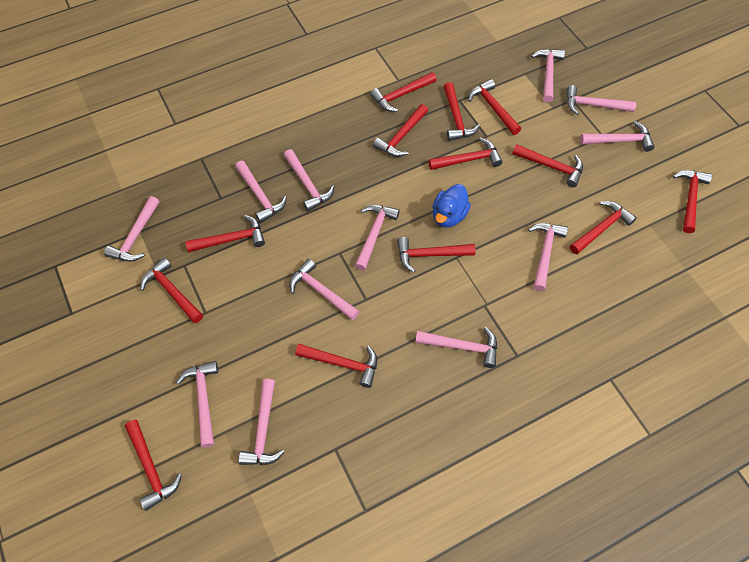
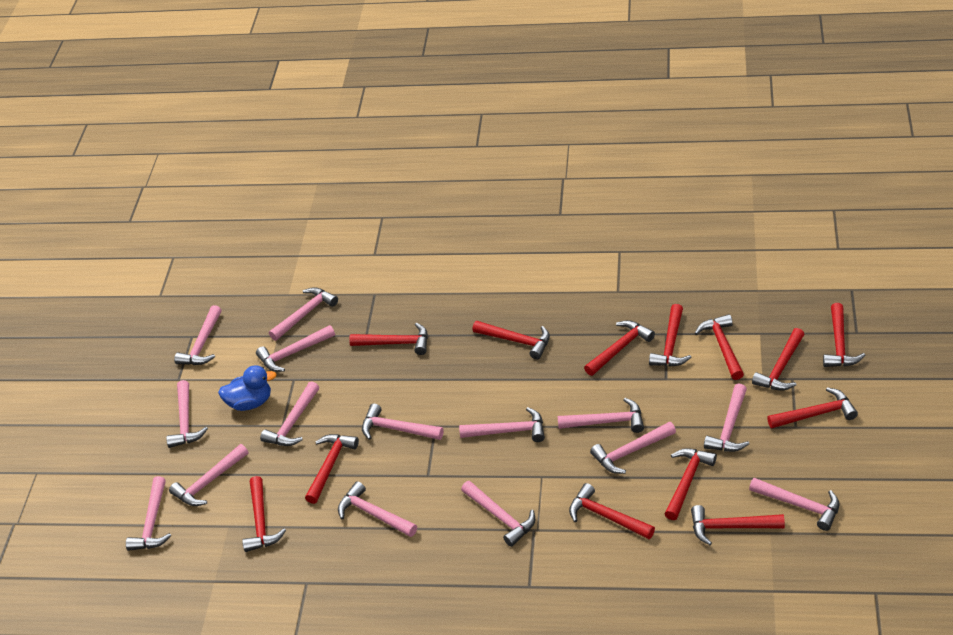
pink hammer: [104,196,160,262] [176,361,218,448] [235,161,287,223] [238,379,284,465] [284,149,334,212] [289,259,359,320] [355,205,400,271] [415,327,497,368] [528,223,568,291] [531,49,565,103] [567,85,636,115] [580,121,654,152] = 12 -> [126,476,171,551] [166,380,208,448] [169,444,248,506] [174,305,222,365] [256,325,335,372] [260,381,319,446] [269,287,338,341] [338,481,417,537] [362,404,444,440] [459,407,545,442] [461,481,535,547] [558,398,644,433] [590,422,676,474] [704,383,749,452] [749,478,839,531] = 15

